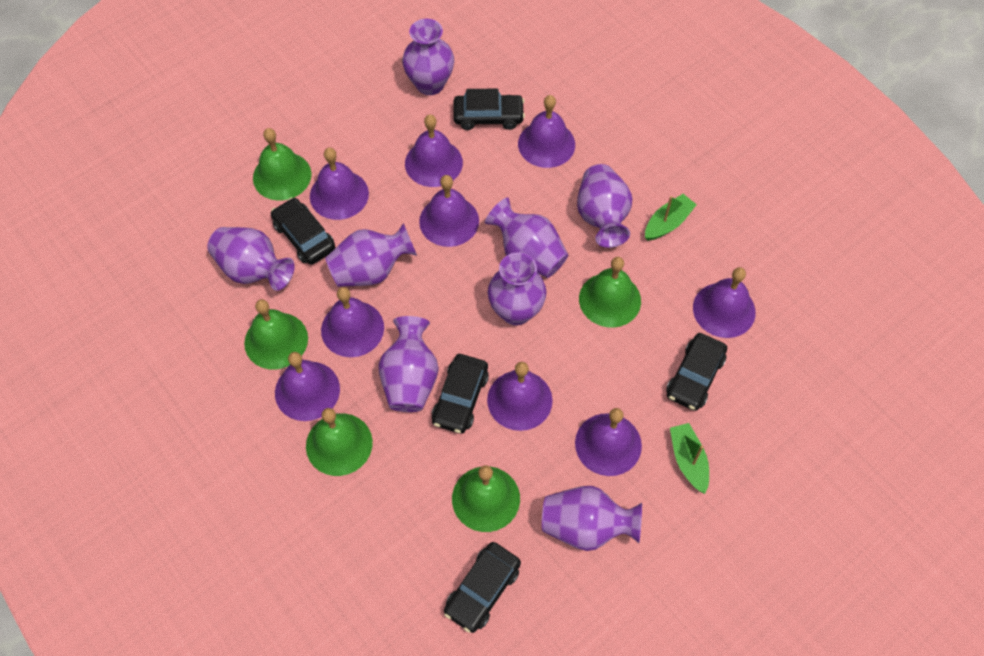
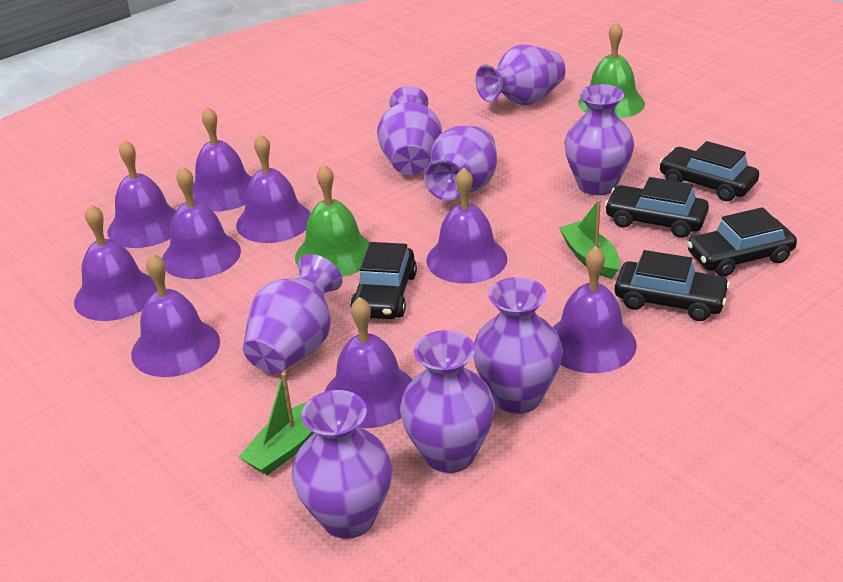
green bell: [244,299,308,370] [253,128,311,200] [306,408,373,476] [452,465,520,532] [579,257,641,328] = 5 -> [295,164,369,277] [578,22,645,119] = 2

